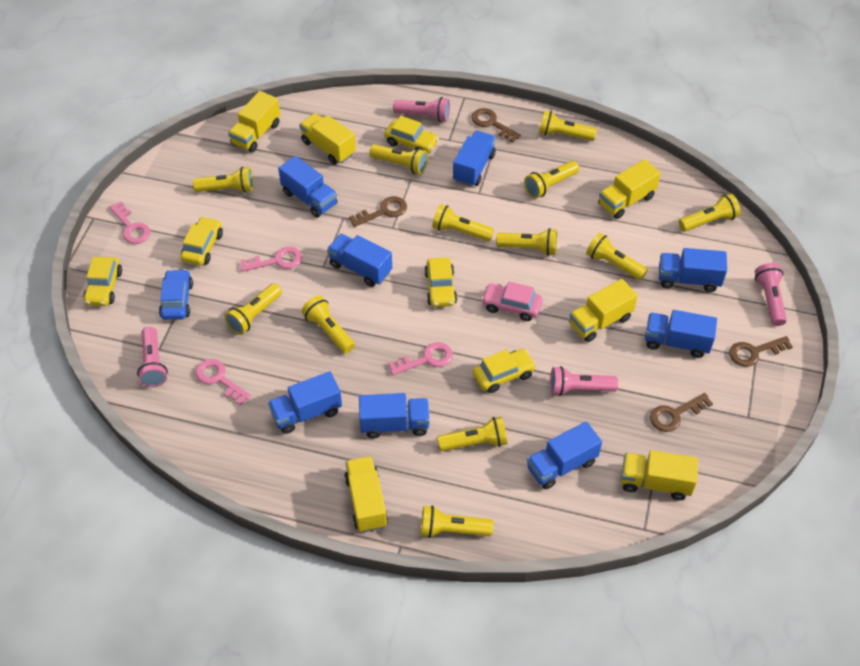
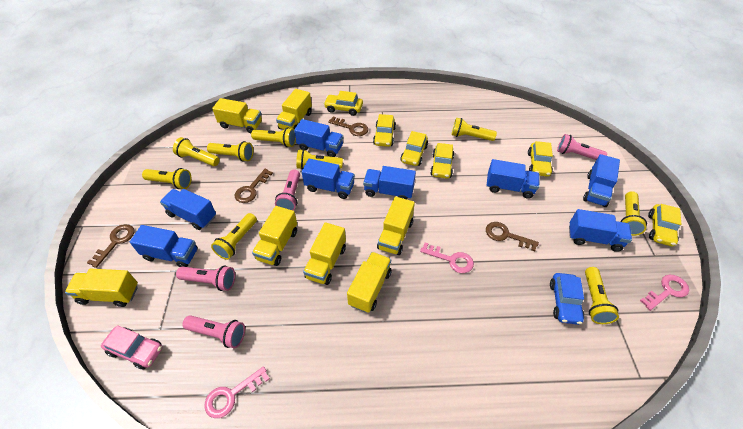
pink key: [109,201,150,244] [195,359,251,405] [240,247,302,272] [388,342,453,375] = 4 -> [204,366,270,418] [420,242,474,273] [640,275,689,311] = 3
yellow car: [83,257,122,306] [181,216,223,266] [384,116,439,153] [424,257,457,307] [473,349,536,393] = 5 -> [324,91,363,116] [373,114,396,147] [400,131,428,166] [430,143,454,178] [528,141,553,177] [648,204,681,246] = 6
yellow flashlight: [193,167,254,193] [224,283,282,335] [301,296,355,354] [369,144,428,174] [421,505,493,538] [432,204,494,241] [437,416,508,451] [496,228,557,256] [524,161,579,199] [539,111,597,141] [586,233,648,280] [679,193,741,232] = 12 -> [142,168,192,189] [173,137,220,166] [207,141,253,162] [211,213,257,260] [251,127,296,147] [296,149,343,170] [452,118,497,141] [585,267,619,324] [621,191,647,236] = 9
yellow truck: [228,91,280,153] [299,113,356,165] [344,456,388,532] [569,279,638,342] [598,159,661,219] [621,450,699,500] = 6 -> [65,269,138,307] [212,98,262,133] [252,206,297,266] [276,89,312,130] [303,222,346,285] [347,252,392,313] [377,197,415,255] = 7

